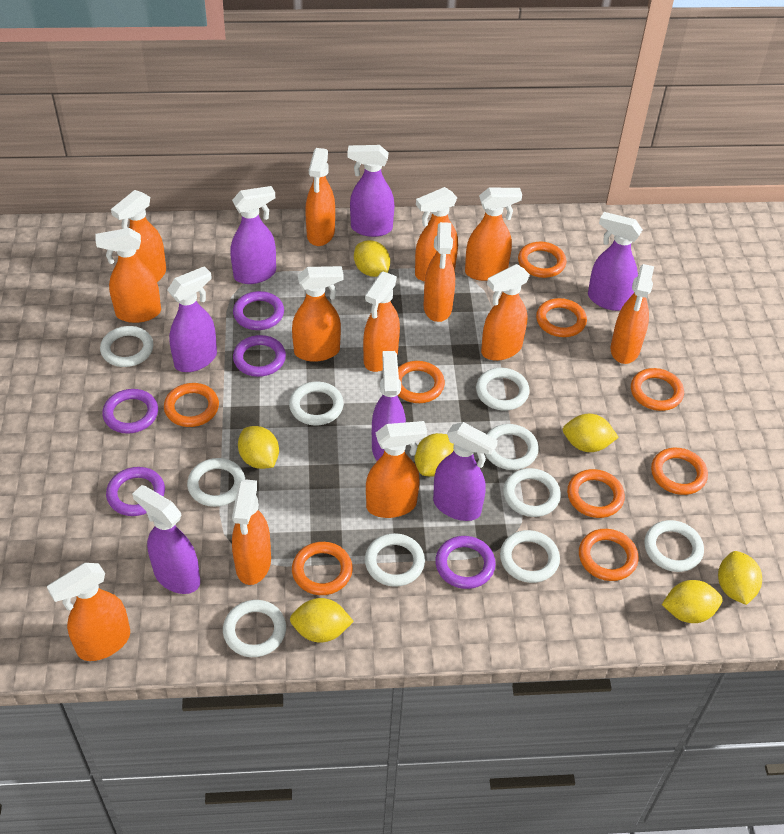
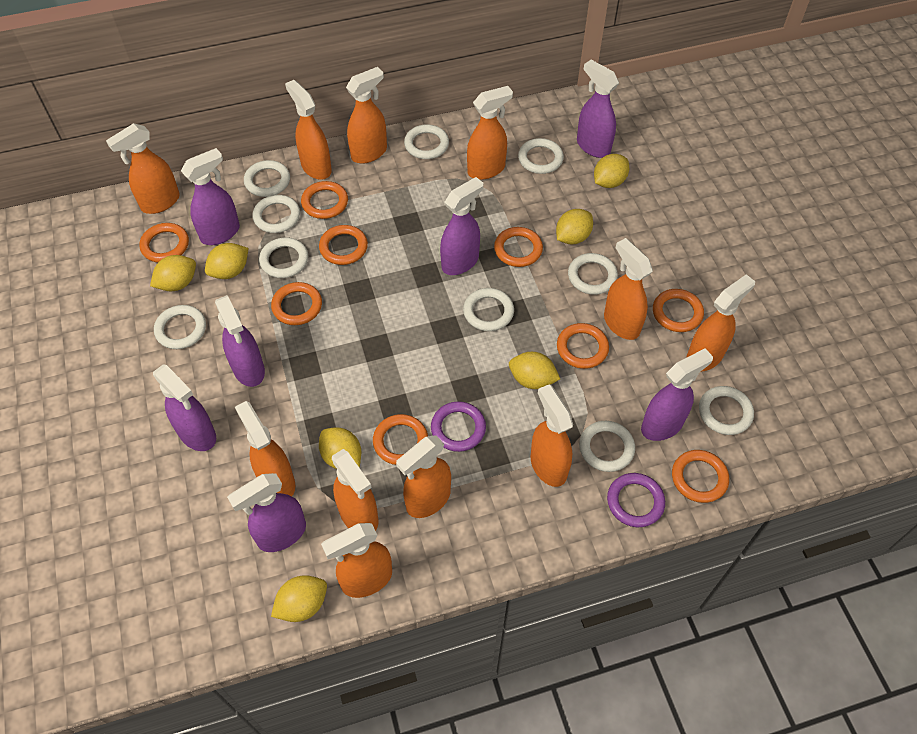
orange spray bottle: [47,563,130,661] [95,228,161,323] [111,190,166,282] [232,479,271,585] [292,266,343,362] [305,148,335,246] [363,271,400,372] [366,421,427,518] [415,187,458,282] [424,222,455,322] [465,187,522,281] [481,264,530,361] [611,264,654,364] = 13 -> [106,123,180,214] [235,401,295,496] [285,80,332,180] [321,523,392,598] [332,449,378,531] [346,67,387,164] [396,435,451,518] [467,86,513,180] [531,384,573,487] [604,238,653,340] [686,274,755,371] = 11
purple ring: [102,389,158,434] [106,467,165,516] [233,291,284,330] [233,335,286,377] [435,536,496,589] = 5 -> [431,401,486,452] [607,473,665,527] = 2

